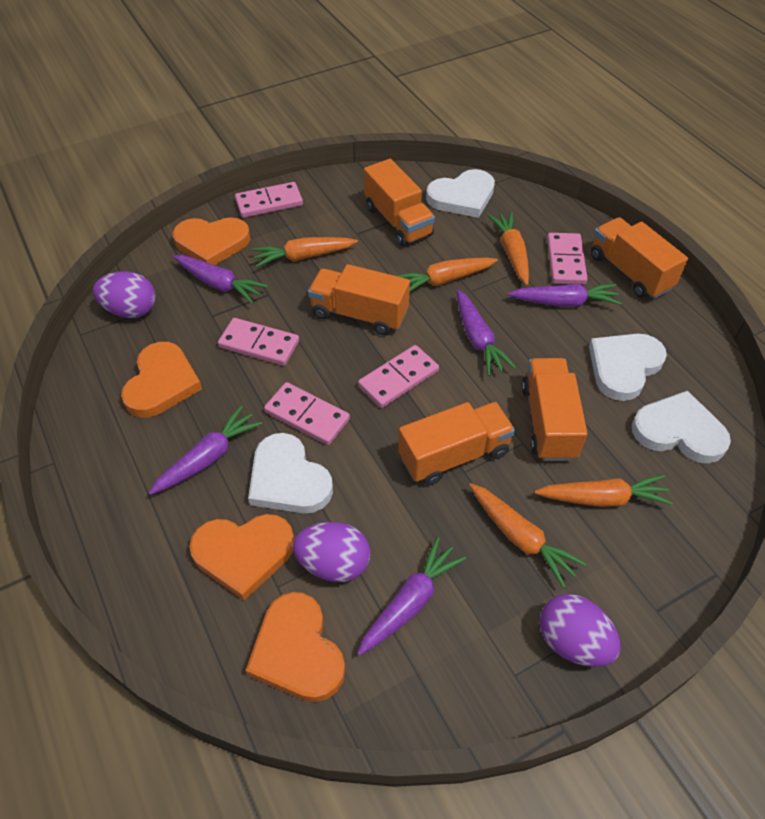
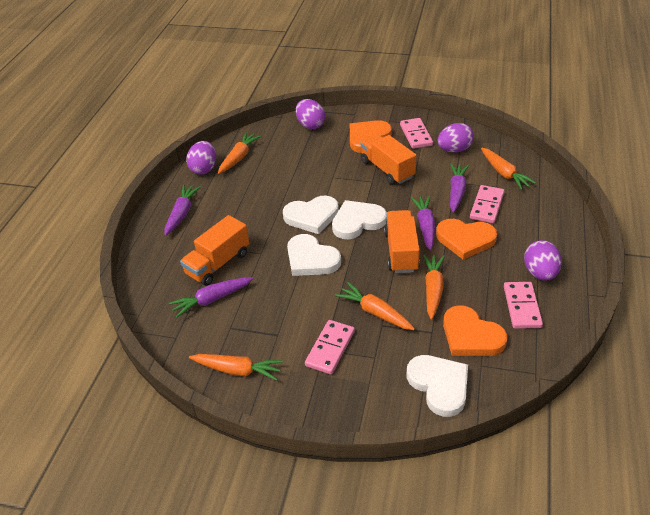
orange heart: [121,342,202,418] [173,217,250,265] [189,514,294,600] [245,592,345,702] = 4 -> [350,120,392,153] [436,219,497,260] [443,305,507,356] = 3
orange truck: [308,264,410,335] [364,159,435,246] [398,402,515,485] [521,358,588,461] [591,217,688,299] = 5 -> [180,215,249,286] [361,134,416,184] [384,210,420,273] = 3
pink domino: [218,318,299,366] [235,182,303,218] [264,382,350,445] [358,345,439,408] [547,233,588,285] = 5 -> [305,320,355,374] [400,118,433,149] [470,185,504,223] [504,282,543,329] = 4
purple carrot: [149,405,262,495] [173,255,268,304] [357,537,466,656] [457,290,517,376] [508,284,621,307] = 5 -> [164,185,201,236] [169,277,254,318] [411,196,435,251] [450,163,469,213] = 4
purple egg: [93,271,156,318] [293,522,370,582] [540,594,621,667] = 3 -> [186,141,216,175] [296,99,325,129] [438,123,474,153] [524,240,562,281] = 4

